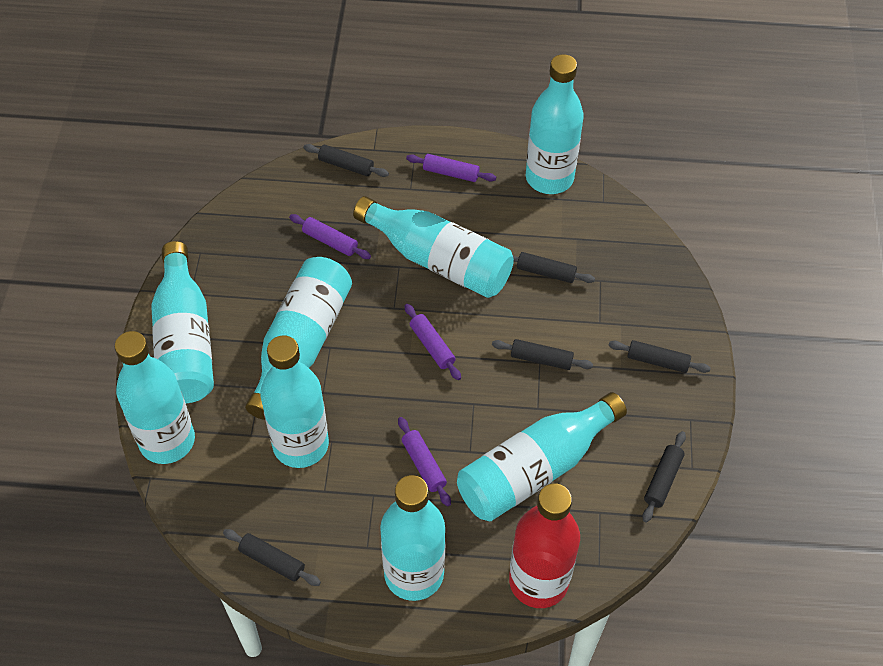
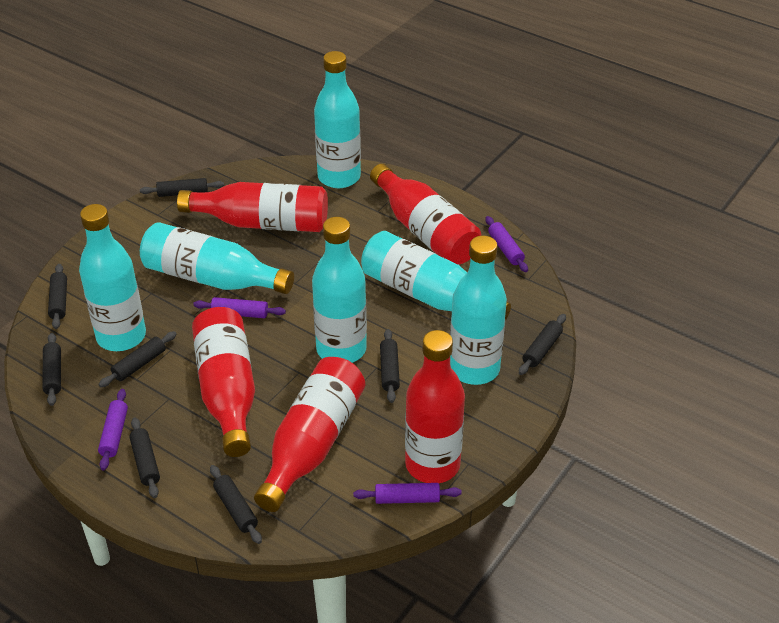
black rolling pin: [223,529,321,586] [303,144,389,177] [492,339,593,370] [513,252,595,283] [608,340,711,373] [642,431,686,523] = 6 -> [42,333,61,406] [48,264,67,329] [99,331,177,387] [129,417,160,498] [140,178,224,197] [210,465,262,544] [380,329,400,403] [519,314,566,375] = 8
red bottle: [509,483,580,608] = 1 -> [177,182,328,232] [192,307,255,457] [254,357,365,512] [370,164,482,265] [405,330,465,483] = 5
turquoise bottle: [115,331,195,464] [151,241,214,403] [245,257,352,420] [260,335,329,468] [353,196,514,298] [380,475,445,601] [457,392,627,521] [526,54,584,194] = 8 -> [79,204,146,351] [140,222,294,294] [312,217,367,363] [314,51,361,188] [361,231,511,321] [450,236,507,385] = 6

